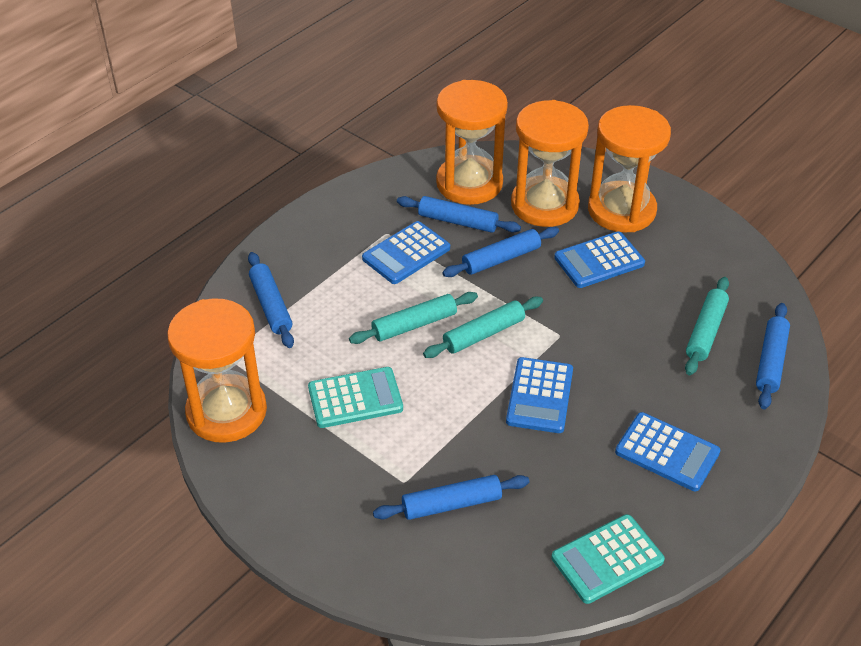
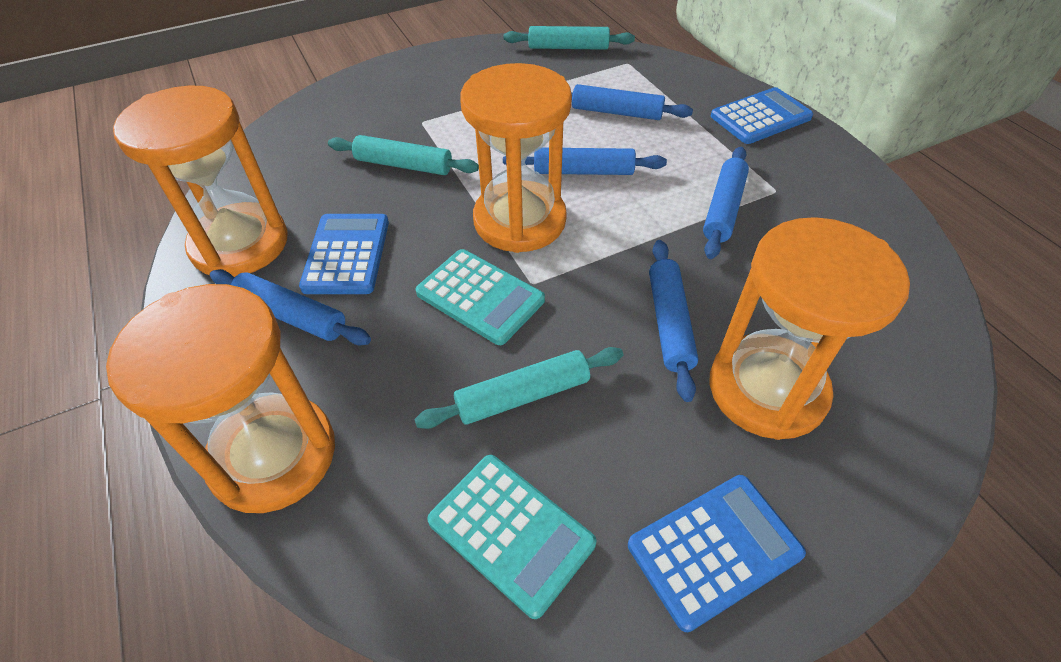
blue calculator: [362,221,450,284] [506,357,573,433] [554,231,645,288] [615,412,720,491] = 4 -> [299,214,389,294] [628,475,806,632] [711,87,813,144] = 3

